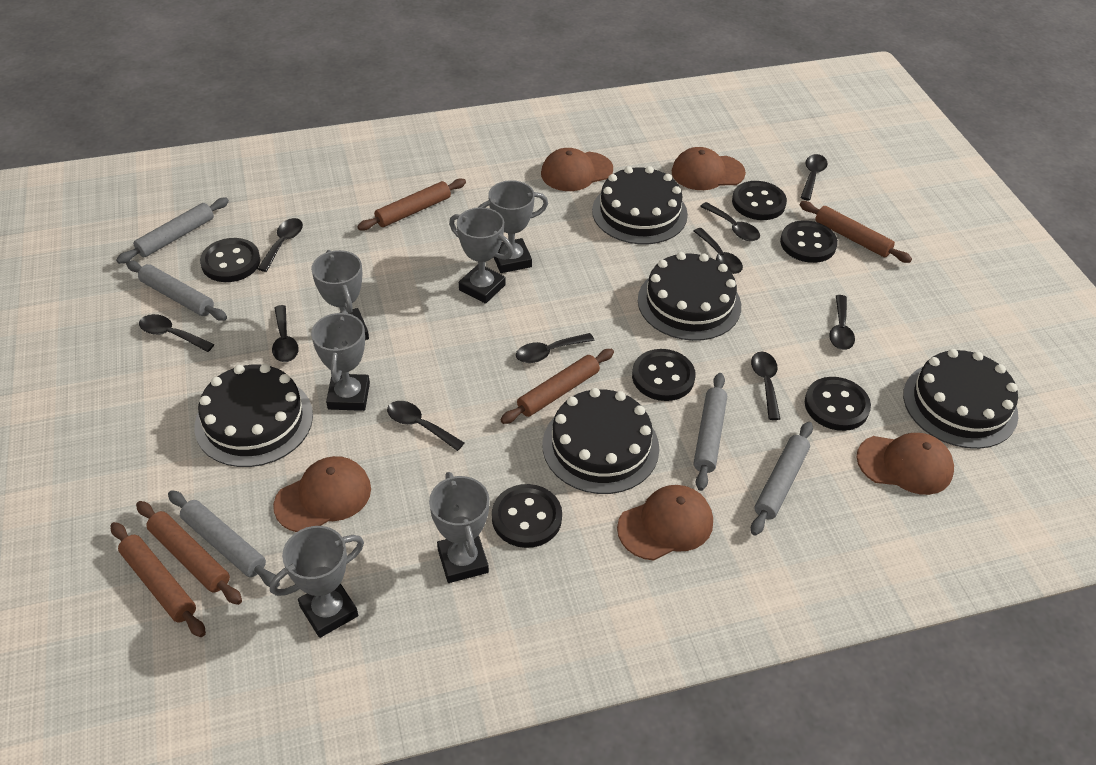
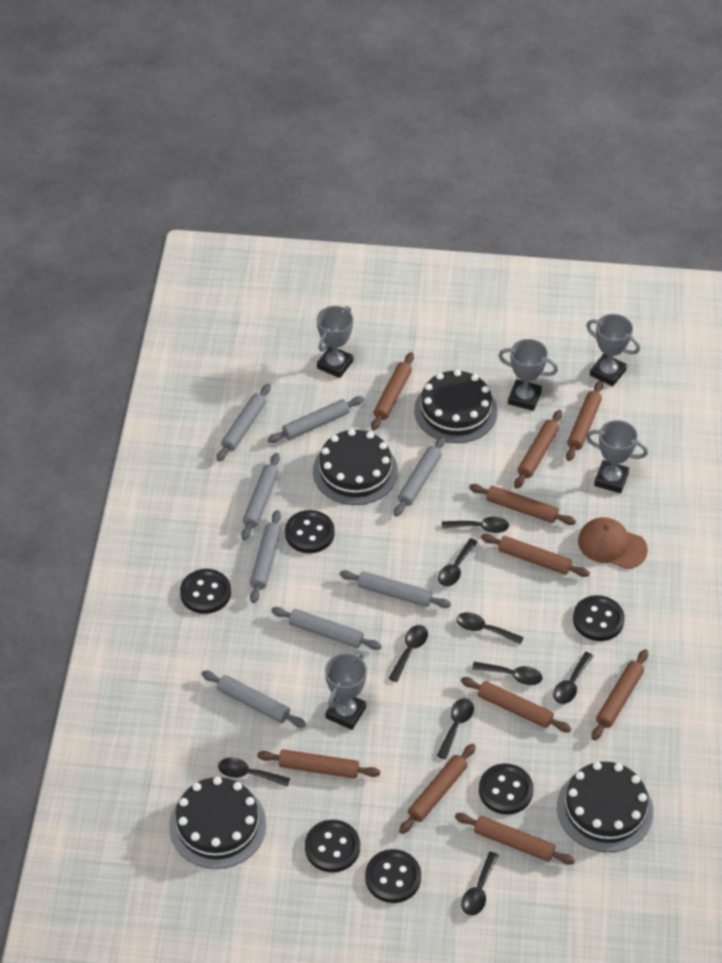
black cake: [194,364,313,467] [542,388,660,494] [592,166,688,244] [638,252,741,341] [903,349,1018,449] = 5 -> [169,777,266,869] [313,429,398,505] [414,369,497,443] [557,762,653,852] = 4
black spoon: [139,314,214,352] [258,218,303,272] [272,305,299,362] [387,401,464,451] [516,333,594,363] [694,228,743,274] [700,202,760,241] [751,352,780,420] [800,154,828,200] [829,295,855,350] = 10 -> [218,758,290,787] [388,625,428,682] [437,698,474,759] [438,538,478,586] [442,516,509,533] [456,612,524,645] [461,852,499,916] [472,662,542,685] [553,652,593,704] = 9
brown cap: [273,456,371,532] [541,148,613,191] [617,485,713,560] [672,147,746,190] [856,433,954,495] = 5 -> [578,517,648,569] = 1
brown rolling pin: [111,522,206,637] [136,501,242,605] [357,178,466,231] [501,349,614,424] [800,201,912,263] = 5 -> [257,749,380,778] [371,352,414,430] [399,744,476,834] [455,813,575,865] [461,677,571,732] [469,484,576,525] [481,534,590,577] [514,410,562,489] [566,381,603,461] [592,649,648,740] = 10
grey rolling pin: [116,198,229,264] [126,261,227,321] [168,490,280,588] [694,373,727,491] [751,422,813,536] = 5 -> [202,671,306,728] [216,384,271,461] [241,453,280,540] [250,510,281,603] [267,396,364,443] [271,607,382,650] [339,570,451,608] [394,436,445,517] = 8
grey trophy: [270,526,364,638] [311,250,369,340] [311,310,370,411] [429,472,489,583] [449,207,513,304] [479,180,548,273] = 6 -> [317,306,353,378] [325,651,367,730] [498,339,558,411] [586,314,640,387] [586,420,648,493] = 5

